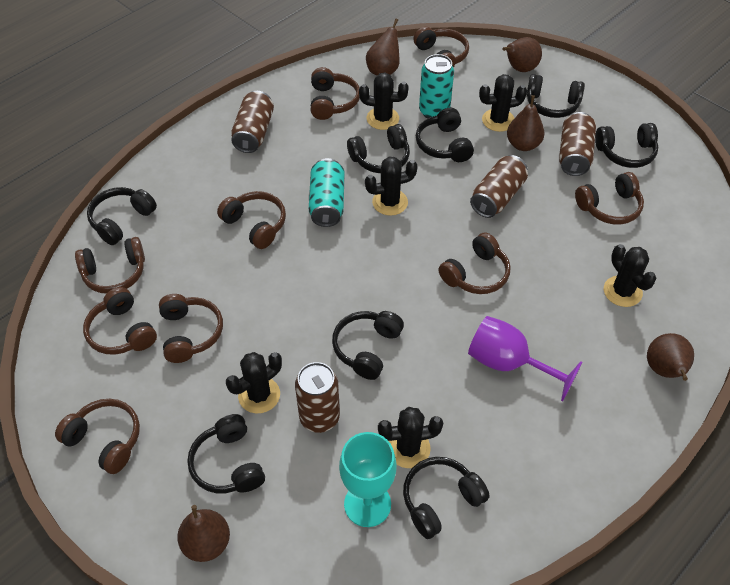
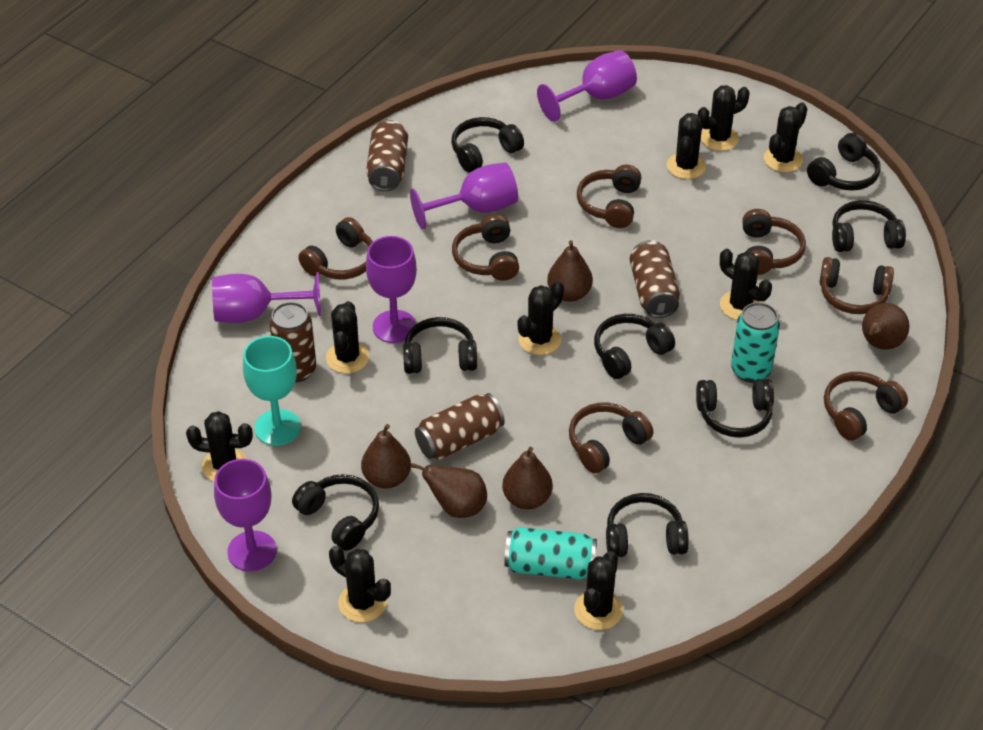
black cactus: [226,352,282,413] [359,72,409,130] [365,156,418,216] [378,407,443,468] [479,74,527,132] [604,244,656,307] = 6 -> [186,411,253,482] [326,301,369,373] [329,546,391,622] [517,281,564,355] [574,551,623,630] [667,113,706,179] [698,85,750,151] [720,249,772,320] [764,102,808,172] = 9
brown headphones: [55,399,140,474] [75,237,145,294] [83,287,157,355] [159,294,223,363] [217,191,286,249] [311,67,360,120] [413,27,469,67] [438,232,510,294] [575,172,644,225] = 9 -> [298,217,373,280] [452,214,519,281] [569,402,653,474] [577,165,641,228] [742,209,806,275] [819,257,894,314] [824,372,908,441] = 7
purple goblet: [468,316,582,401] = 1 -> [212,272,321,323] [214,459,277,571] [366,236,417,343] [410,162,518,230] [537,50,637,122] = 5

